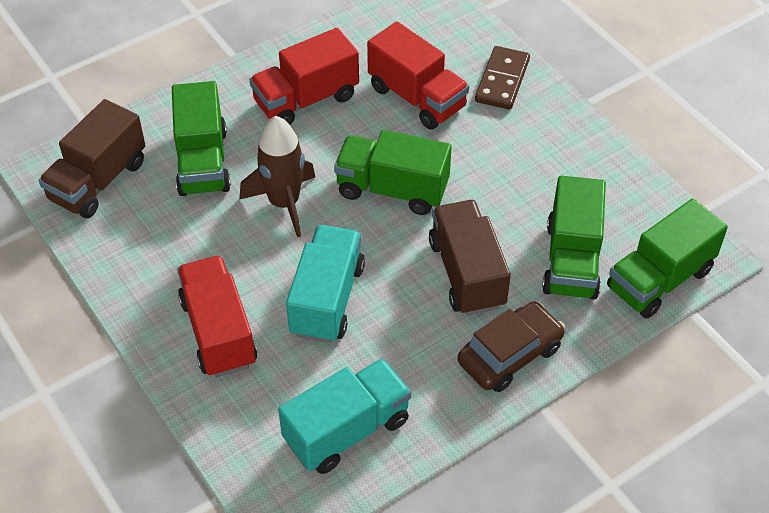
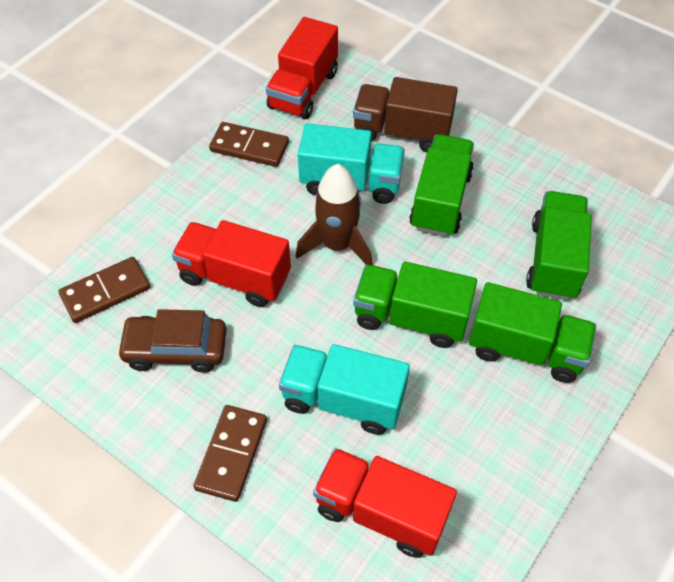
brown domino: [475,46,530,110] = 1 -> [59,257,150,323] [193,405,267,502] [209,122,289,167] = 3
brown truck: [39,99,145,218] [429,200,511,315] = 2 -> [353,77,458,152] = 1

